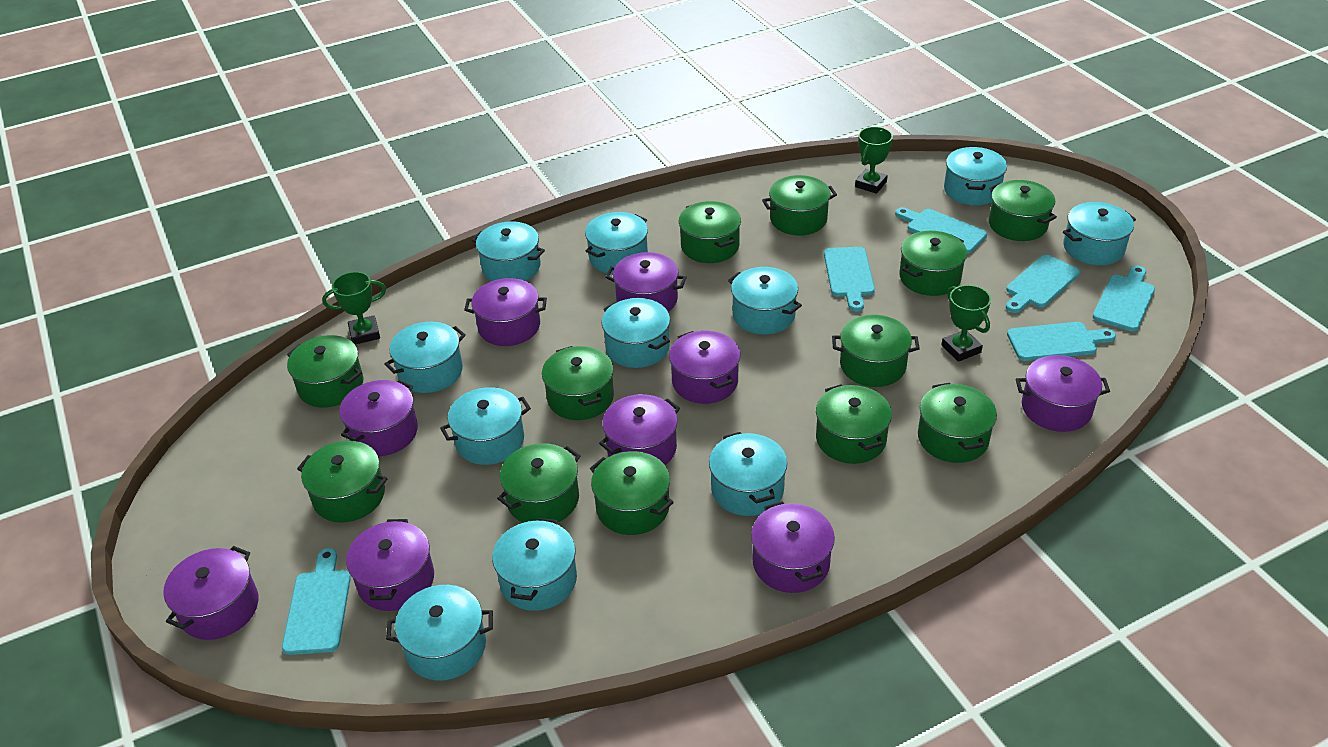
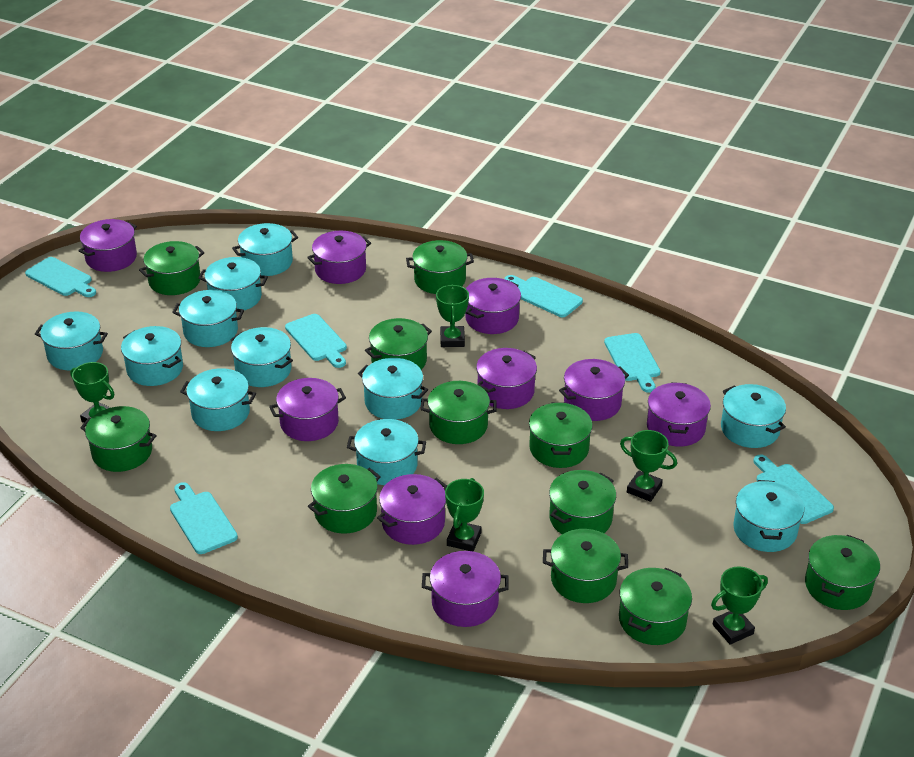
green pot: [287,335,364,408] [297,441,387,523] [497,443,580,523] [542,346,614,420] [590,451,674,535] [679,201,741,263] [762,175,837,235] [816,384,892,464] [832,315,920,387] [899,231,967,296] [918,383,997,463] [989,180,1057,241] = 12 -> [80,406,157,472] [139,241,205,295] [308,464,381,534] [365,318,432,370] [406,240,474,294] [421,381,497,444] [529,402,593,468] [543,529,628,603] [549,470,616,534] [619,568,692,645] [805,535,880,610] = 11
green trophy: [322,272,386,345] [855,126,893,194] [941,285,991,362] = 3 -> [70,362,114,423] [436,284,469,347] [445,478,484,551] [620,430,677,502] [711,567,768,645] = 5

